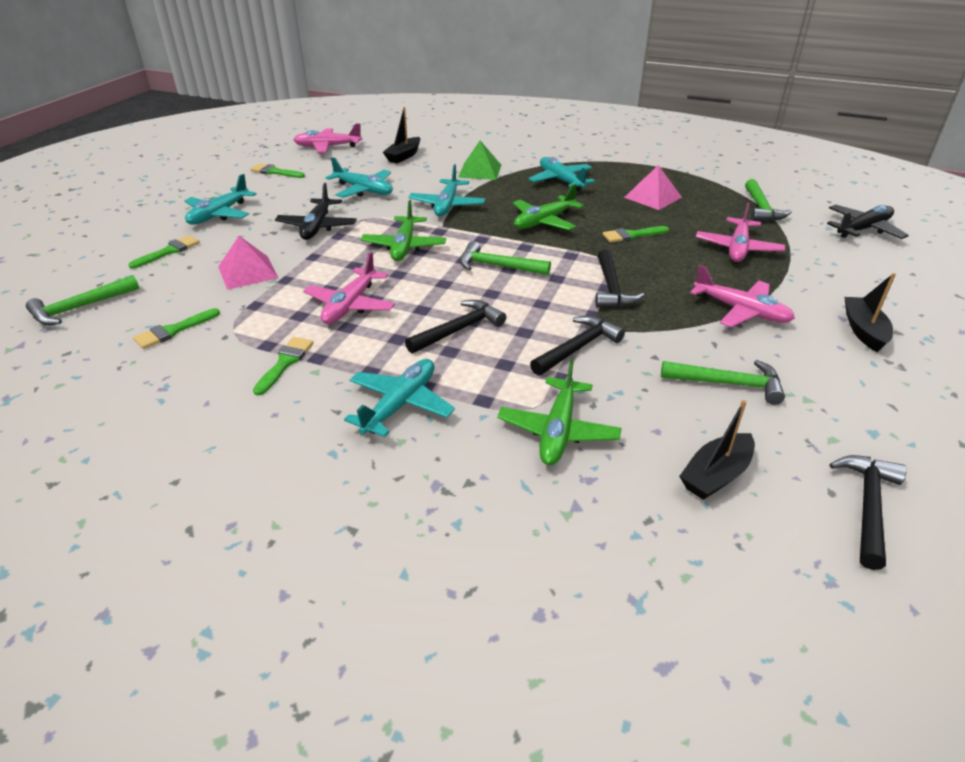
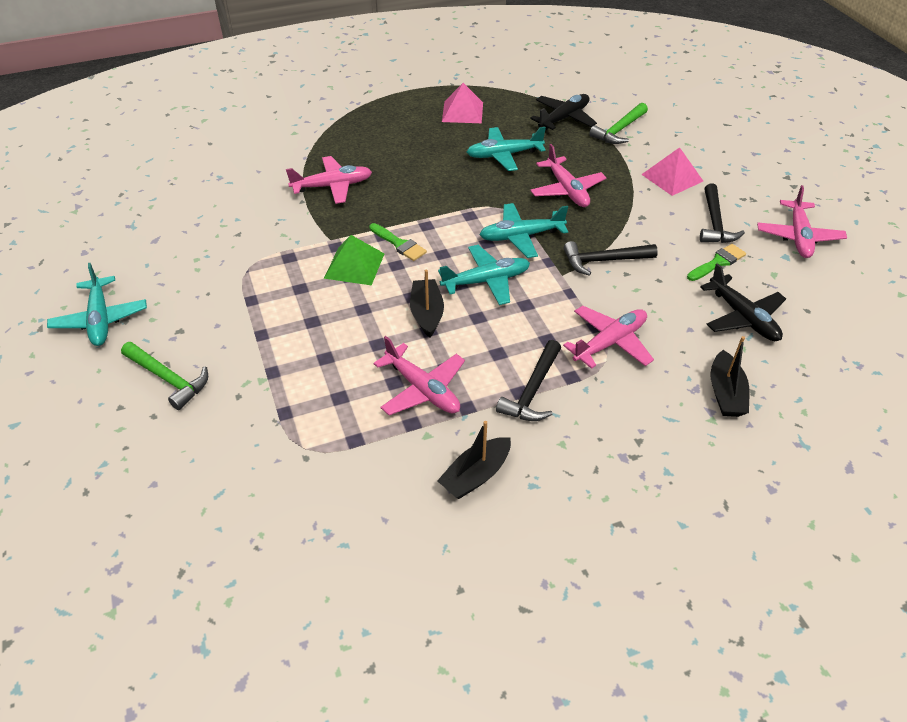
black hammer: [405,300,506,354] [530,316,625,376] [595,250,644,308] [829,455,907,570] = 4 -> [496,340,561,421] [564,241,658,276] [700,183,745,243] = 3
green brush: [129,235,200,269] [133,308,220,349] [250,163,305,178] [253,337,314,396] [603,226,669,243] = 5 -> [369,223,427,261] [687,244,746,281] = 2
green hammer: [26,275,139,325] [460,241,551,275] [661,360,785,405] [745,179,792,221] = 4 -> [121,342,208,410] [589,103,648,144] = 2
green plane: [360,200,446,261] [497,359,622,465] [513,184,584,230] = 3 -> none = 0
pink plane: [293,123,362,153] [303,252,395,324] [690,265,795,328] [696,202,785,262] = 4 -> [286,156,372,204] [373,336,465,415] [530,144,607,207] [563,306,654,369] [757,185,847,258] = 5
turquoise plane: [185,174,256,225] [326,157,393,198] [344,359,455,437] [408,164,485,216] [529,157,595,191] = 5 -> [47,263,147,346] [438,245,530,305] [467,127,546,171] [479,203,568,258] = 4

